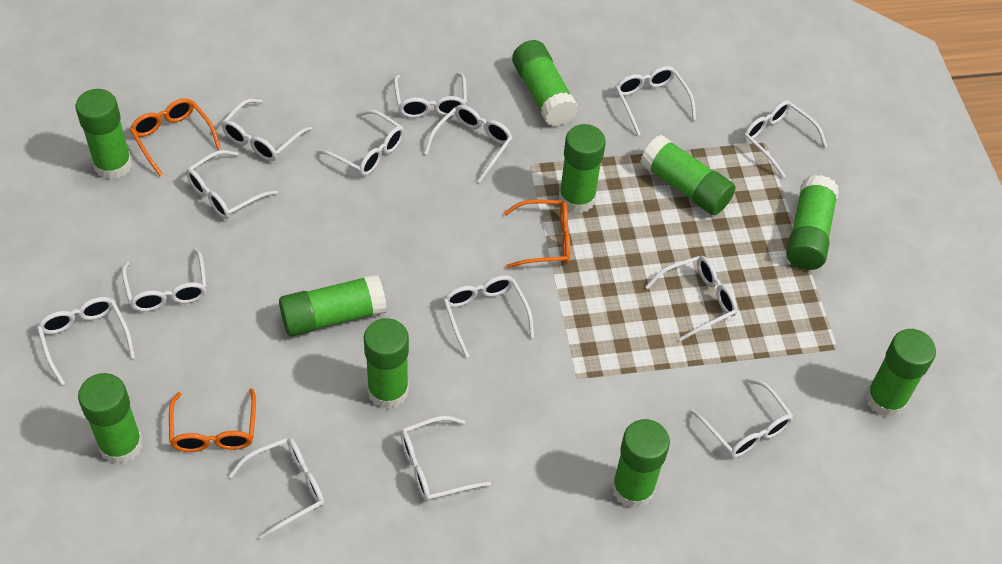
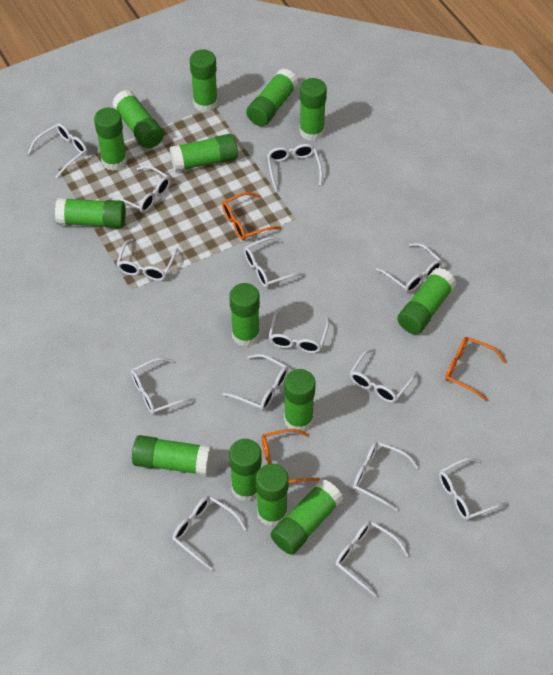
green glue stick: [76,89,132,180] [78,373,143,464] [279,274,387,337] [364,318,409,409] [512,40,578,127] [559,124,606,213] [612,419,670,509] [640,135,735,215] [786,175,839,270] [865,329,936,418] = 10 -> [55,198,126,228] [94,108,127,171] [112,90,164,148] [132,435,212,476] [170,134,238,172] [190,50,218,112] [229,283,260,347] [229,439,262,502] [246,69,299,126] [256,464,289,527] [271,479,343,555] [284,369,316,432] [299,78,327,141] [398,268,456,334] = 14

